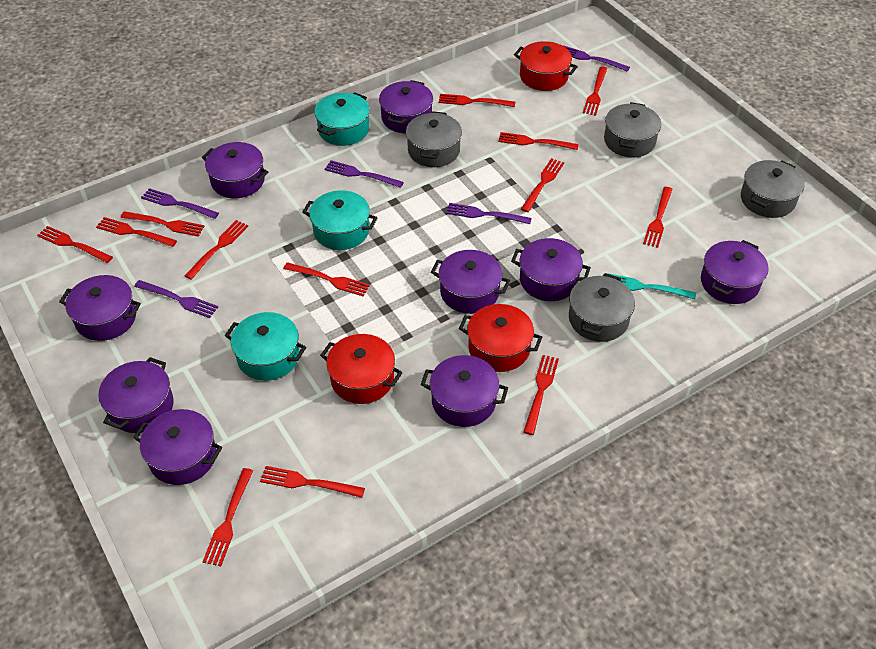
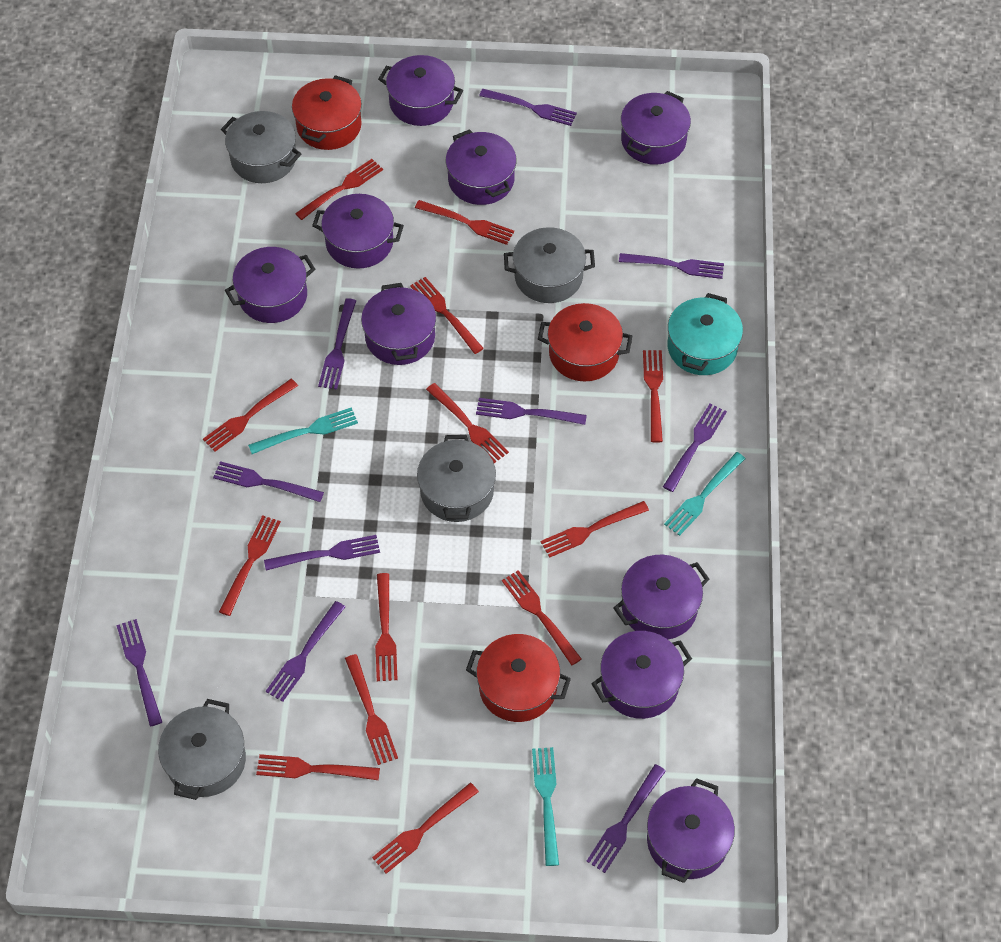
purple fork: [134,280,218,318] [141,188,219,219] [325,160,404,188] [446,203,532,224] [563,45,630,71] = 5 -> [117,619,162,726] [213,461,324,502] [264,535,380,571] [266,601,345,702] [318,298,356,390] [476,398,587,425] [479,89,577,126] [586,764,666,873] [619,253,724,279] [663,404,727,492] = 10
turquoise fork: [606,273,696,299] = 1 -> [248,407,358,454] [532,747,559,866] [664,452,746,536] = 3
turquoise pot: [225,312,306,381] [303,190,378,250] [314,92,370,146] = 3 -> [667,293,743,375] = 1

